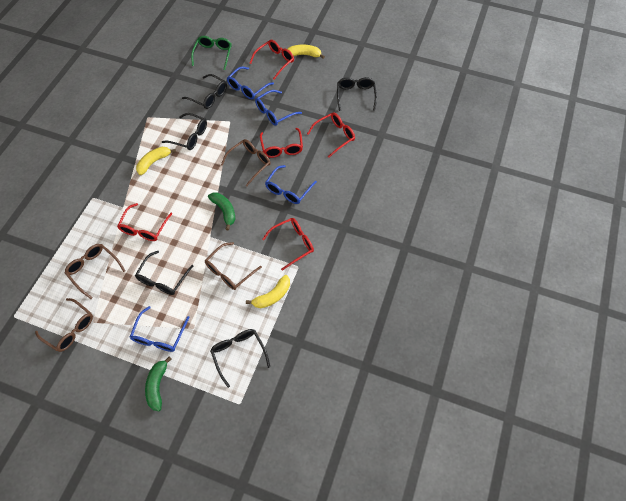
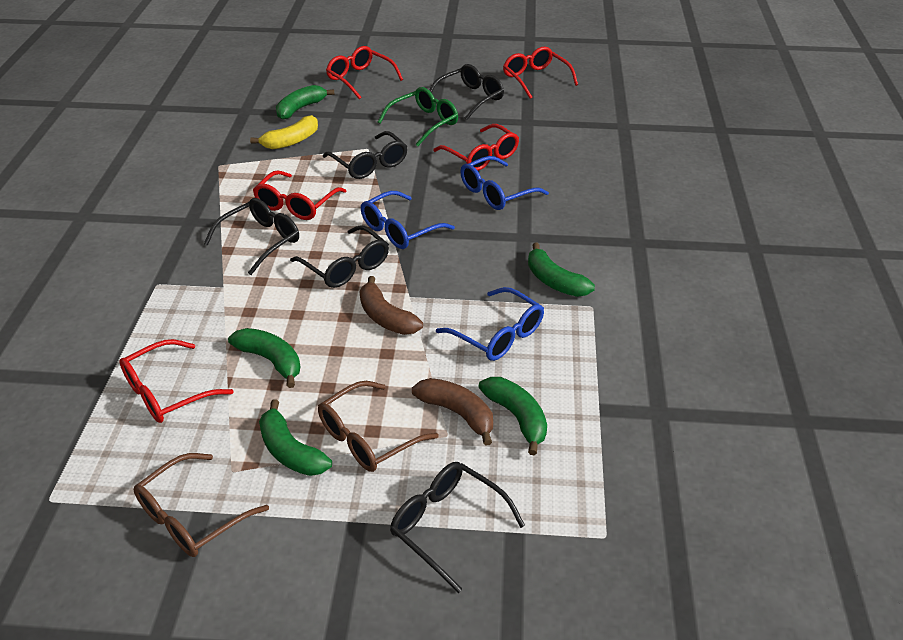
blue glasses: [130,306,190,352] [227,67,274,100] [255,90,302,126] [265,165,317,204] = 4 -> [361,191,455,249] [436,287,544,361] [460,156,549,210] = 3
brown banana: none = 0 -> [360,276,423,335] [412,378,493,446] = 2
brown glasses: [35,298,93,352] [65,244,126,299] [205,242,262,290] [221,139,271,186] = 4 -> [134,453,269,557] [318,381,439,472] = 2
green banana: [145,356,172,411] [208,192,235,230] = 2 -> [228,328,301,388] [259,400,332,476] [276,85,335,120] [479,377,547,455] [528,243,595,297] = 5
yellow banana: [136,147,176,175] [246,275,290,308] [287,45,325,59] = 3 -> [250,115,318,149] = 1

